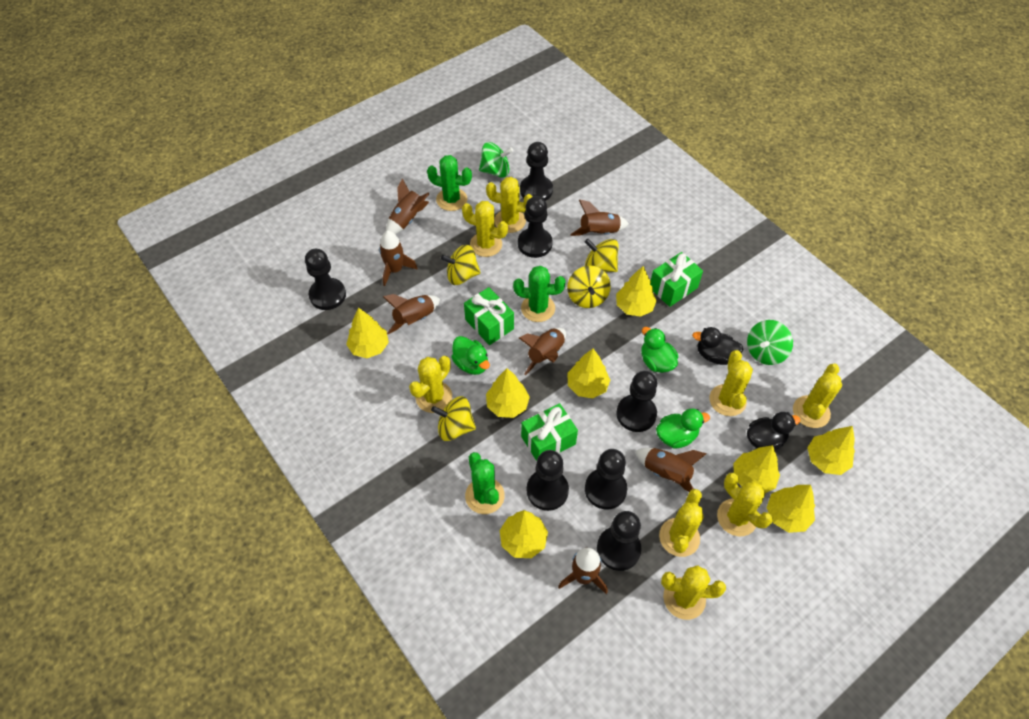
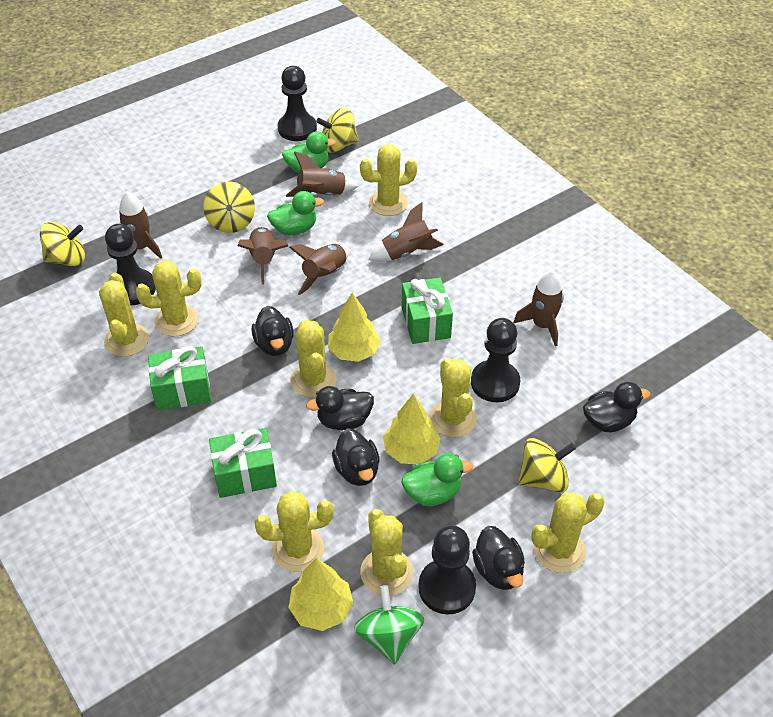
black duck: [692,327,743,365] [747,412,800,450] = 2 -> [251,306,294,356] [306,386,374,430] [332,428,380,486] [472,526,525,590] [583,382,651,432] = 5
black pawn: [305,249,346,310] [518,196,553,258] [520,142,553,201] [527,450,569,511] [585,449,627,509] [597,511,642,571] [617,371,657,432] = 7 -> [105,224,156,306] [278,66,317,141] [418,525,476,614] [471,318,520,402] = 4
brown rocket: [379,230,418,286] [383,294,440,334] [386,178,430,235] [519,328,566,375] [558,547,608,594] [570,200,629,236] [635,448,706,492] = 7 -> [119,192,162,259] [238,227,288,285] [286,151,359,197] [289,244,349,295] [369,202,444,262] [513,270,564,346] = 6
green cactus: [427,155,472,211] [465,452,505,514] [513,266,566,322] = 3 -> none = 0
green spinning top: [479,142,513,178] [747,320,793,365] = 2 -> [354,585,424,664] = 1
yellow tree: [346,308,389,358] [486,368,530,418] [500,510,548,558] [568,349,610,399] [616,266,657,317] [733,445,780,493] [767,485,815,533] [807,426,855,475] = 8 -> [289,558,353,631] [328,293,381,362] [383,394,440,464] = 3

